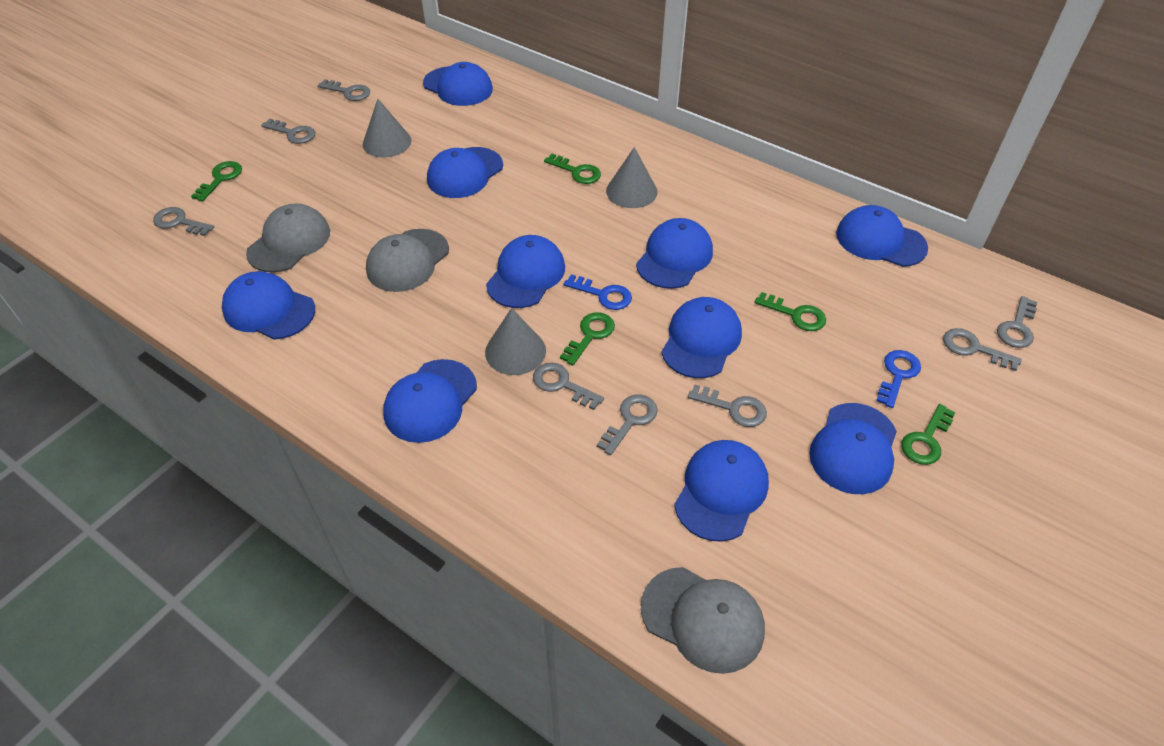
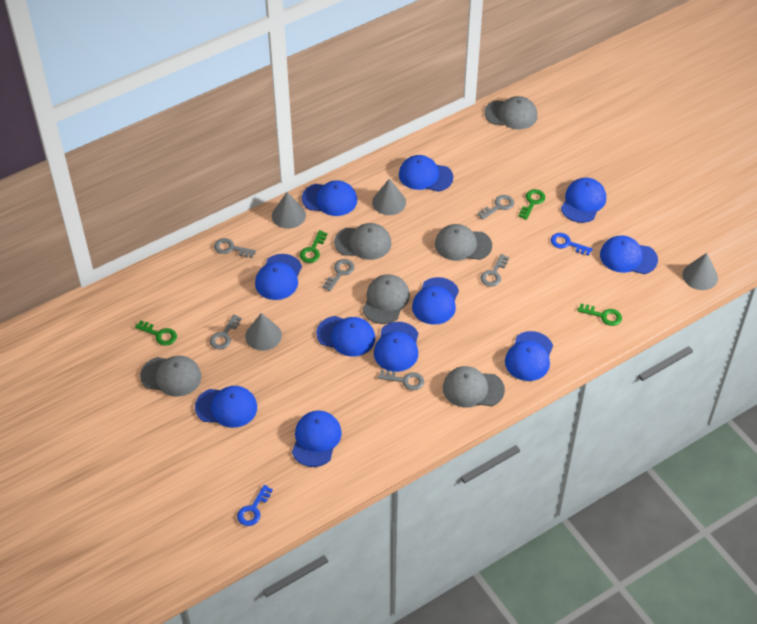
blue cap: [222,271,315,340] [383,359,477,443] [423,62,493,106] [427,147,503,198] [486,235,565,308] [636,218,713,289] [662,297,742,378] [674,440,769,542] [809,403,897,494] [836,205,928,267] = 10 -> [195,386,257,428] [255,254,302,300] [292,411,342,467] [302,180,357,216] [316,316,375,357] [374,322,418,372] [399,155,453,192] [412,277,459,325] [505,331,553,381] [561,178,606,223] [600,235,658,274] = 11
green key: [191,161,242,202] [544,154,601,184] [560,312,615,365] [754,292,826,331] [901,404,956,465] = 5 -> [135,320,177,346] [300,230,328,263] [518,189,545,220] [577,304,622,326] = 4
grey cap: [246,204,330,273] [366,229,449,292] [641,567,765,674] = 3 -> [140,356,202,397] [334,223,392,260] [363,274,410,324] [435,224,492,261] [443,366,505,408] [484,96,537,129] = 6
grey cone: [363,99,412,157] [485,308,546,375] [606,147,658,208] = 3 -> [245,313,282,351] [272,192,306,229] [372,178,406,215] [682,253,718,290] = 4
grey key: [153,207,214,236] [261,119,315,144] [317,79,370,101] [533,362,604,410] [597,394,658,455] [688,384,767,427] [943,328,1022,371] [997,296,1037,348] = 8 -> [210,314,242,350] [214,238,256,258] [322,259,354,291] [378,370,424,391] [477,195,514,220] [481,254,509,287] = 6

